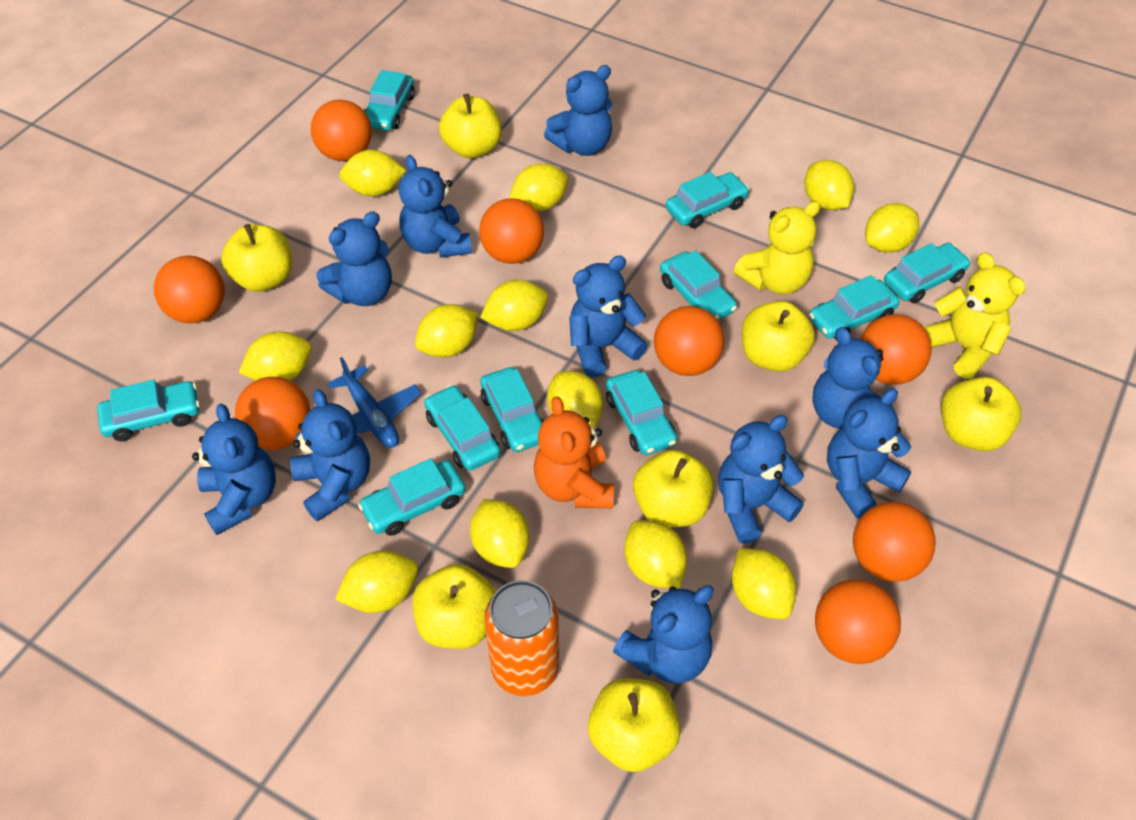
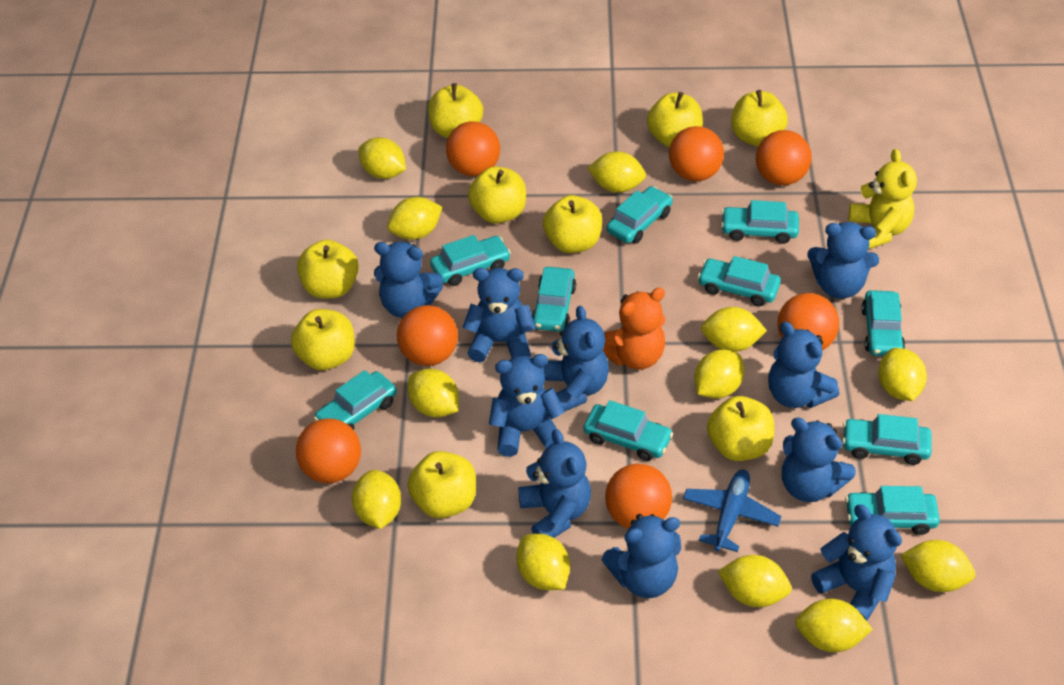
orange ball: [154,255,225,324] [235,377,311,450] [311,99,372,161] [479,198,544,264] [654,306,724,376] [815,579,901,664] [853,502,936,582] [860,314,932,385] = 8 -> [296,419,361,483] [397,305,458,366] [446,121,500,176] [605,464,672,529] [669,126,724,181] [756,130,812,185] [777,293,839,350] = 7
orange can: [484,580,559,696] = 1 -> none = 0
yellow apple: [221,224,292,292] [412,564,496,649] [439,94,501,159] [588,678,681,772] [633,450,714,527] [742,301,815,372] [941,377,1021,451] = 7 -> [291,309,355,370] [297,240,359,299] [407,451,476,518] [428,83,483,138] [468,166,526,224] [543,195,602,253] [647,92,703,147] [707,396,774,461] [731,90,788,146] = 9
yellow teddy bear: [734,201,820,294] [924,252,1026,379] = 2 -> [849,149,917,249] = 1

